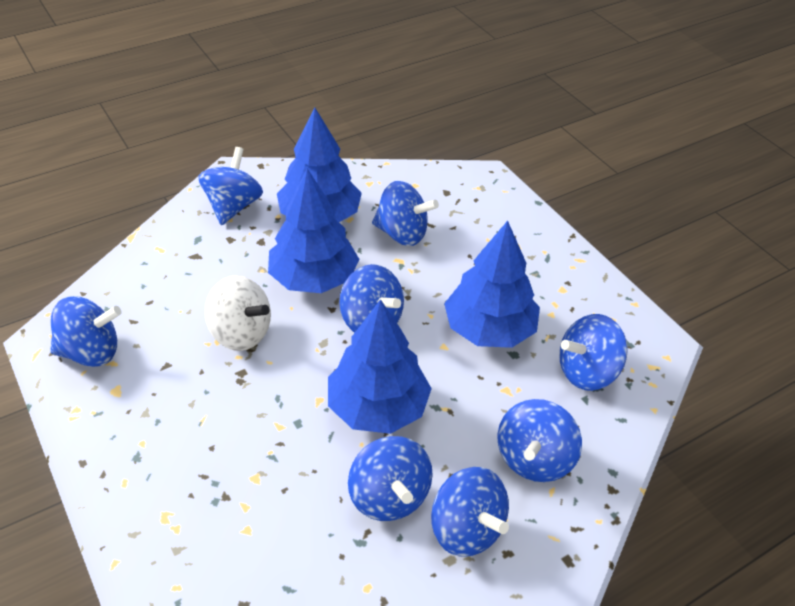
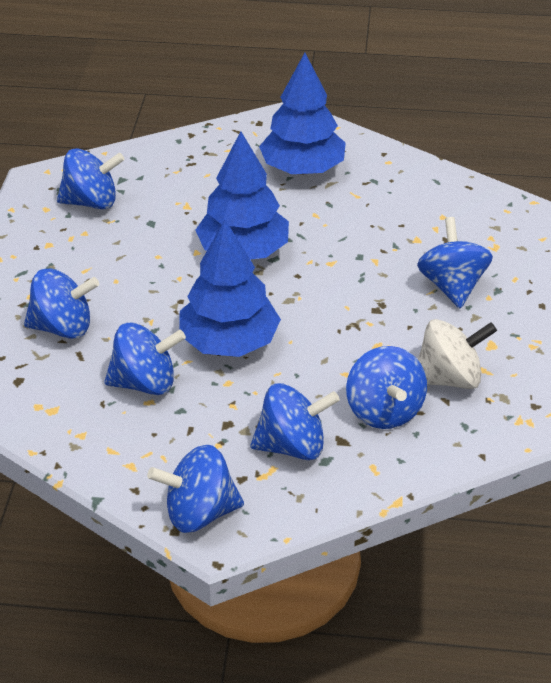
blue spinning top: [50,296,122,367] [198,147,263,225] [339,264,404,333] [348,436,433,521] [372,181,439,246] [431,467,509,557] [498,399,582,482] [559,314,628,391] = 8 -> [24,268,99,339] [57,148,125,209] [104,322,186,395] [147,445,244,533] [250,383,340,460] [346,346,427,429] [417,217,493,308] = 7
blue tree: [268,168,359,293] [277,108,362,222] [328,299,432,434] [444,221,540,348] = 4 -> [179,220,281,357] [196,131,289,259] [259,53,346,174] = 3

